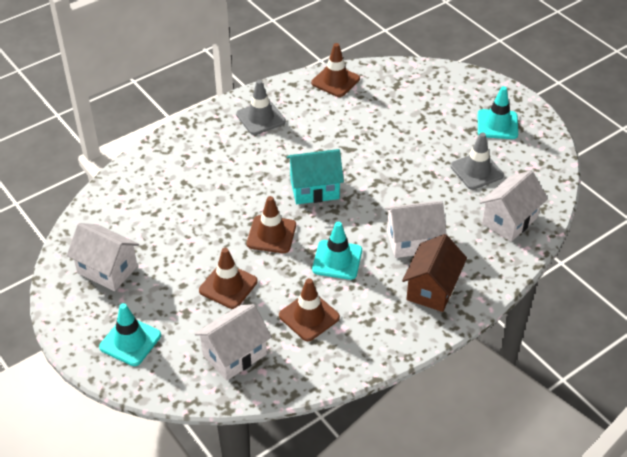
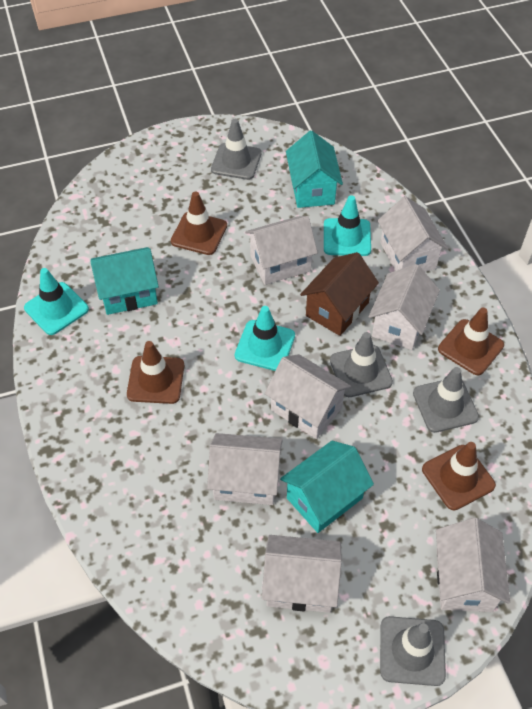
grey traffic cone: [236,80,286,135] [450,132,504,190] = 2 -> [211,119,261,180] [330,332,393,397] [380,616,446,686] [413,367,479,433] = 4
turquoise house: [287,149,344,204] = 1 -> [90,247,159,315] [280,441,374,533] [286,130,343,208] = 3
white house: [67,223,139,291] [194,304,272,381] [385,201,446,258] [479,171,548,242] = 4 -> [207,433,283,505] [245,216,318,285] [262,535,342,613] [264,354,351,439] [368,264,440,350] [378,196,448,272] [436,518,510,612] = 7

